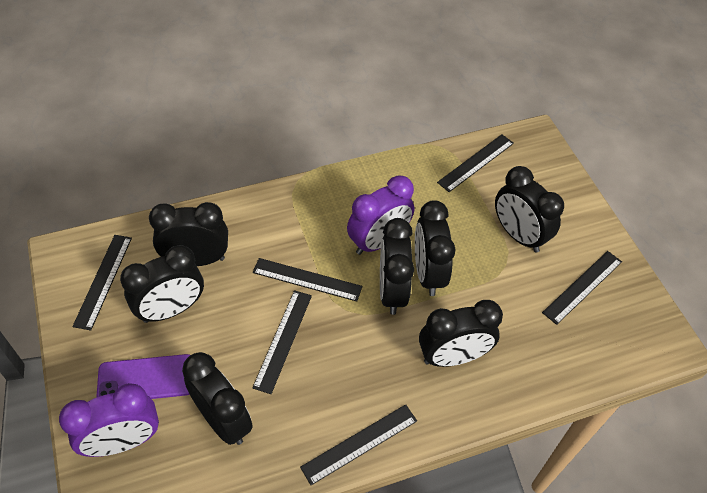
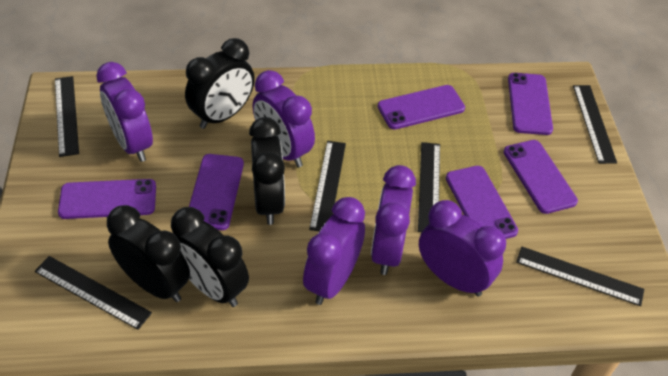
black clock: [120,245,204,323] [149,202,228,266] [182,352,253,445] [380,218,414,315] [415,200,456,296] [419,300,503,367] [495,166,564,253] = 7 -> [107,205,190,302] [171,207,249,307] [185,38,255,129] [249,117,285,225] = 4
purple clock: [59,383,159,457] [347,175,415,255] = 2 -> [96,62,153,162] [253,70,315,167] [303,197,365,305] [371,165,416,275] [419,200,506,296] = 5
purple phone: [97,354,190,399] = 1 -> [58,179,156,219] [189,154,244,230] [378,85,465,130] [446,166,518,239] [504,140,578,214] [508,73,553,135] = 6

